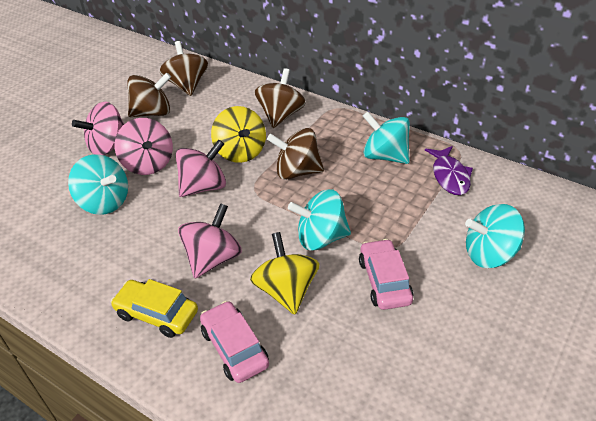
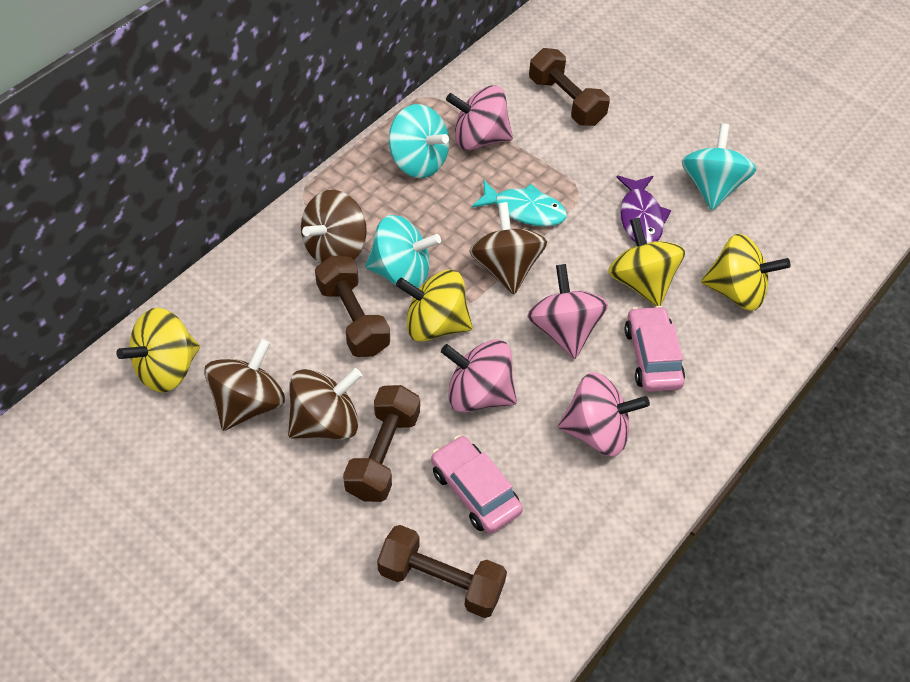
brown dumbbell: none = 0 -> [315,256,390,357] [343,385,420,502] [377,525,507,618] [529,48,610,126] = 4
turquoise fish: none = 0 -> [472,180,567,226] = 1
turquoise spinning top: [68,154,128,215] [288,189,351,251] [363,111,410,164] [465,204,525,268] = 4 -> [365,215,441,289] [389,104,449,178] [682,123,756,210] = 3
yellow car: [111,279,198,338] = 1 -> none = 0
yellow spinning top: [211,106,266,163] [250,232,320,315] = 2 -> [116,308,200,392] [396,269,473,342] [608,217,685,306] [701,234,791,311] = 4

